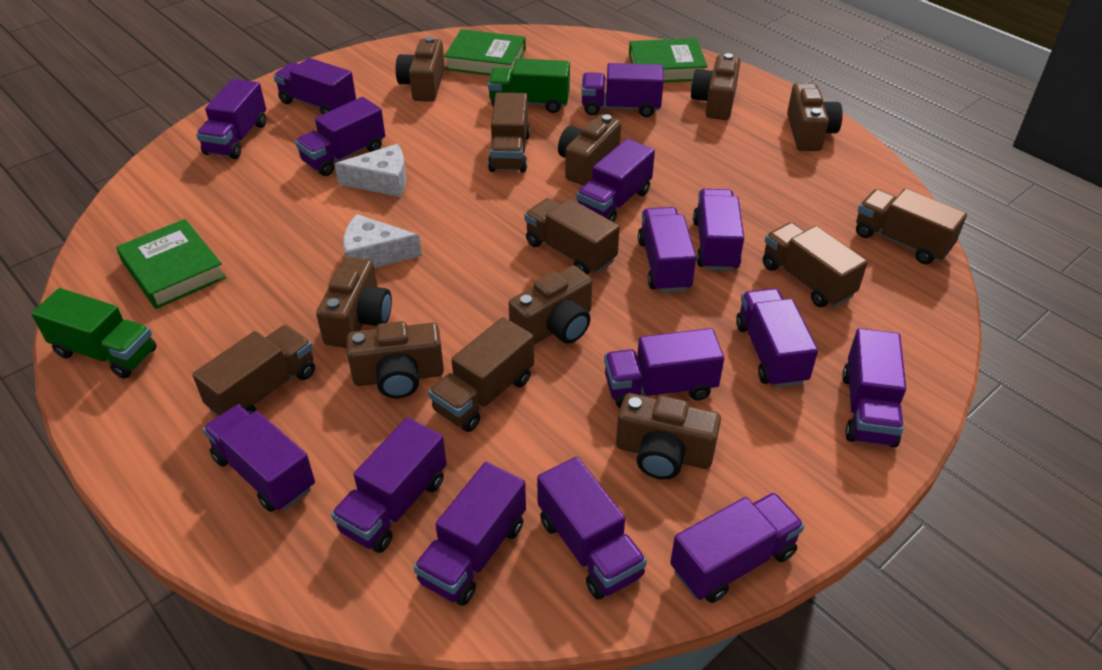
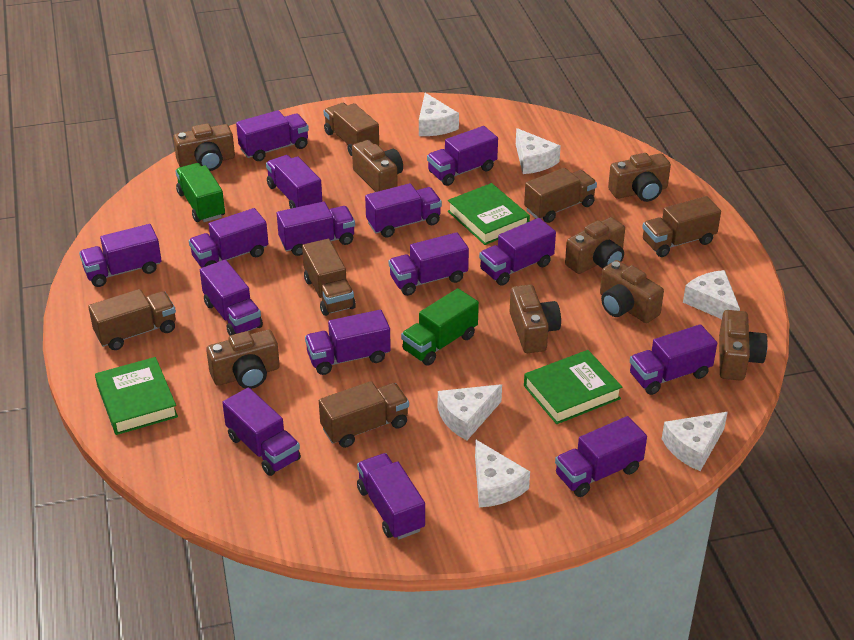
white cheese: [335,144,406,197] [343,214,422,268] = 2 -> [419,93,459,136] [438,384,502,440] [475,440,530,507] [516,128,561,174] [662,412,728,471] [683,270,740,319] = 6

